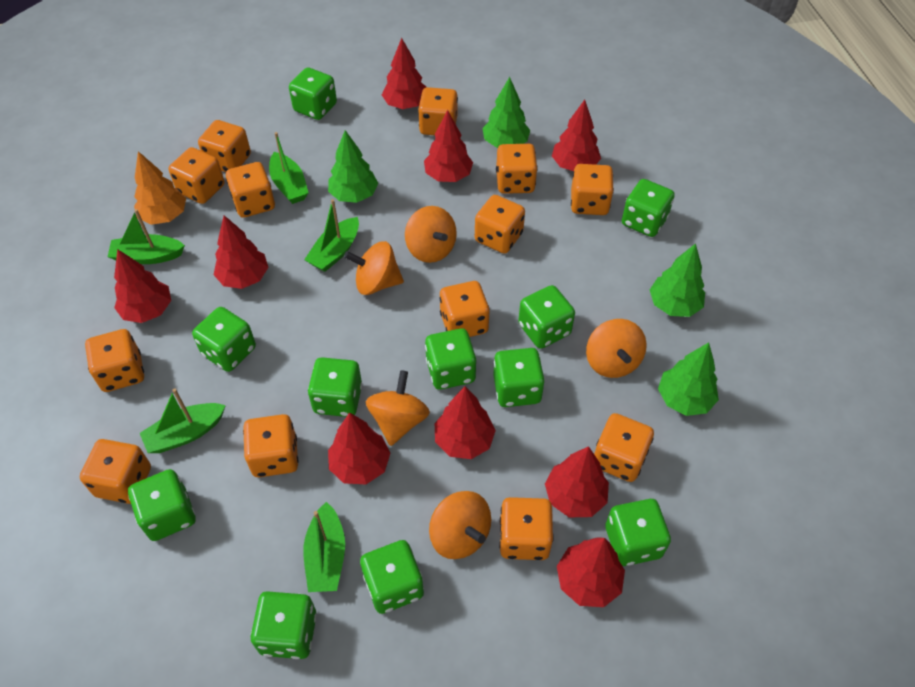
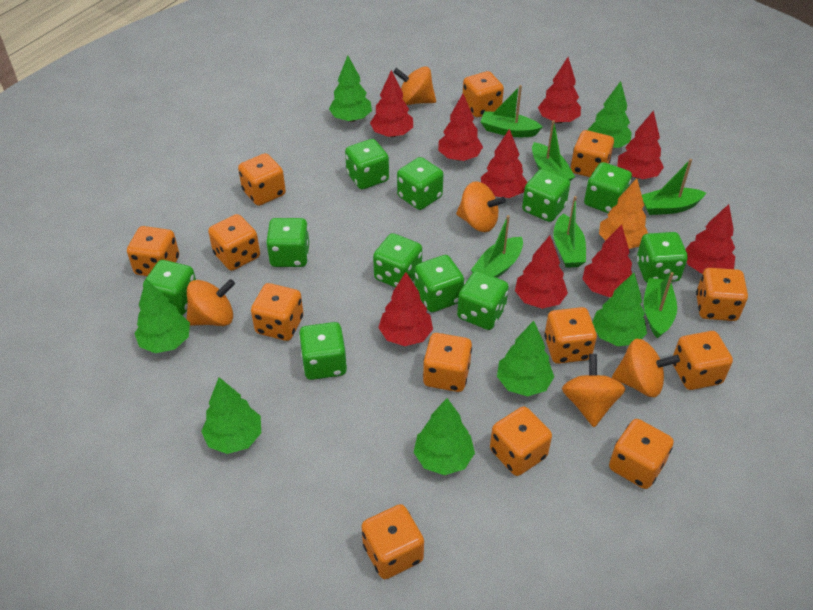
green boat: [108,209,185,264] [140,388,226,453] [269,132,308,204] [303,502,345,592] [304,199,359,272] = 5 -> [471,215,523,278] [480,85,542,137] [532,120,575,181] [553,196,586,268] [642,159,706,215] [643,272,677,339] = 6
green tree: [328,130,378,203] [482,77,530,148] [650,243,705,317] [658,342,719,416] = 4 -> [134,279,190,353] [201,377,261,454] [329,55,372,122] [414,398,475,475] [497,321,554,397] [588,81,632,148] [592,273,647,346] = 7

